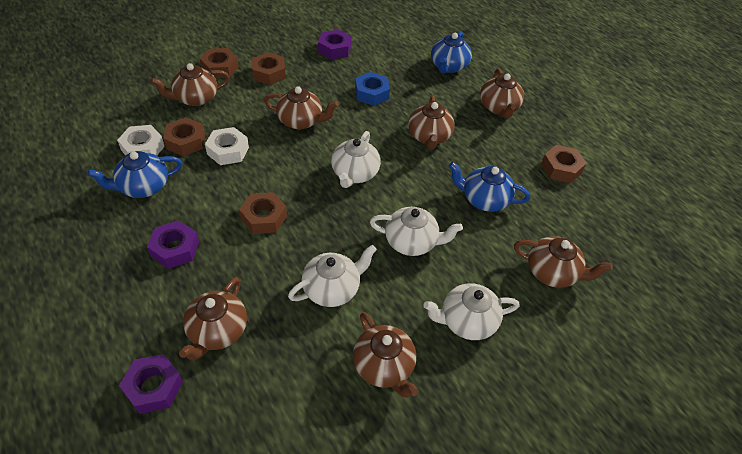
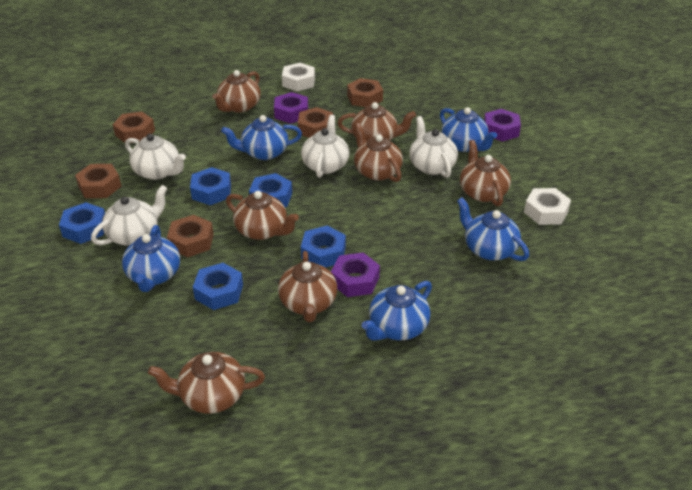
blue nut: [355,72,390,106] = 1 -> [59,202,105,244] [190,167,231,205] [193,263,243,310] [249,173,292,207] [301,226,346,268] = 5
blue teapot: [87,151,182,198] [431,32,472,73] [449,162,530,212] = 3 -> [122,225,180,292] [221,115,302,160] [362,281,432,341] [440,107,497,152] [457,197,529,261] = 5

